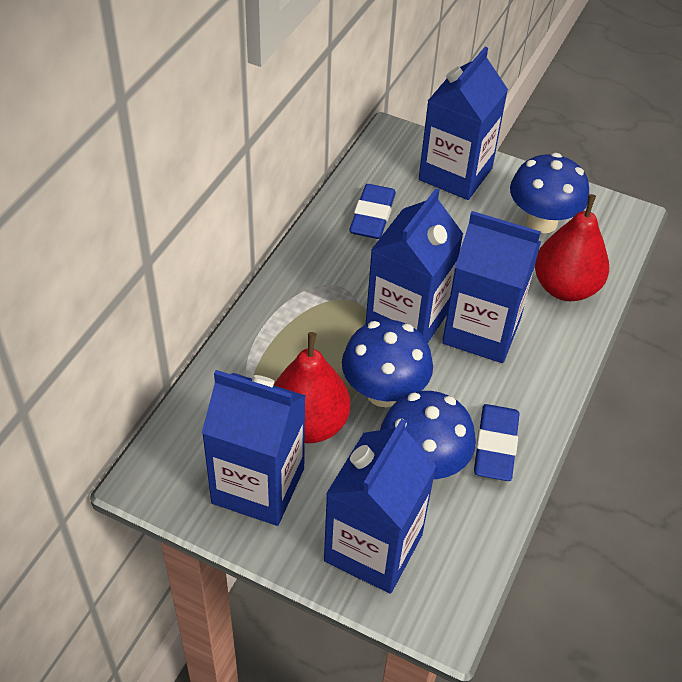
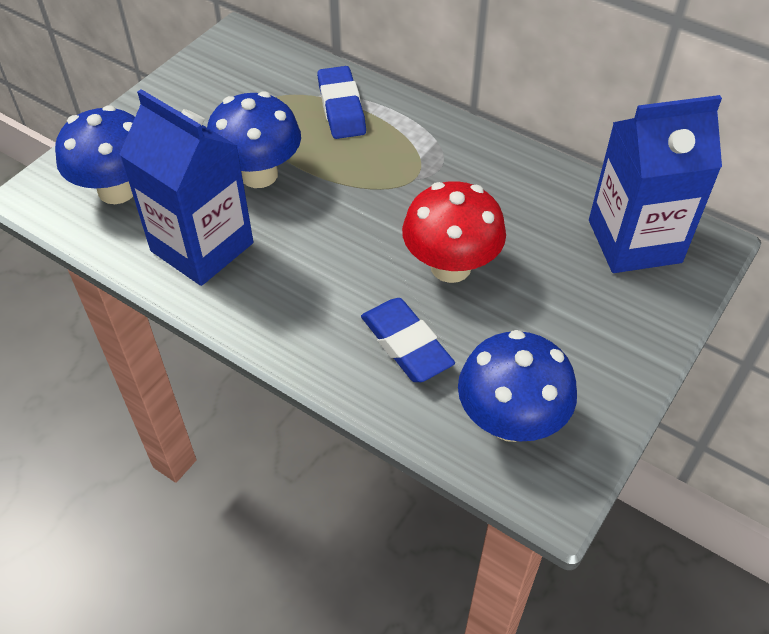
blue carton: [202,370,306,526] [324,419,437,594] [366,188,463,343] [419,47,508,200] [442,211,541,363] = 5 -> [119,89,253,286] [589,95,722,273] = 2
red mushroom: none = 0 -> [402,181,506,283] = 1
red pear: [274,332,350,443] [535,194,609,301] = 2 -> none = 0

